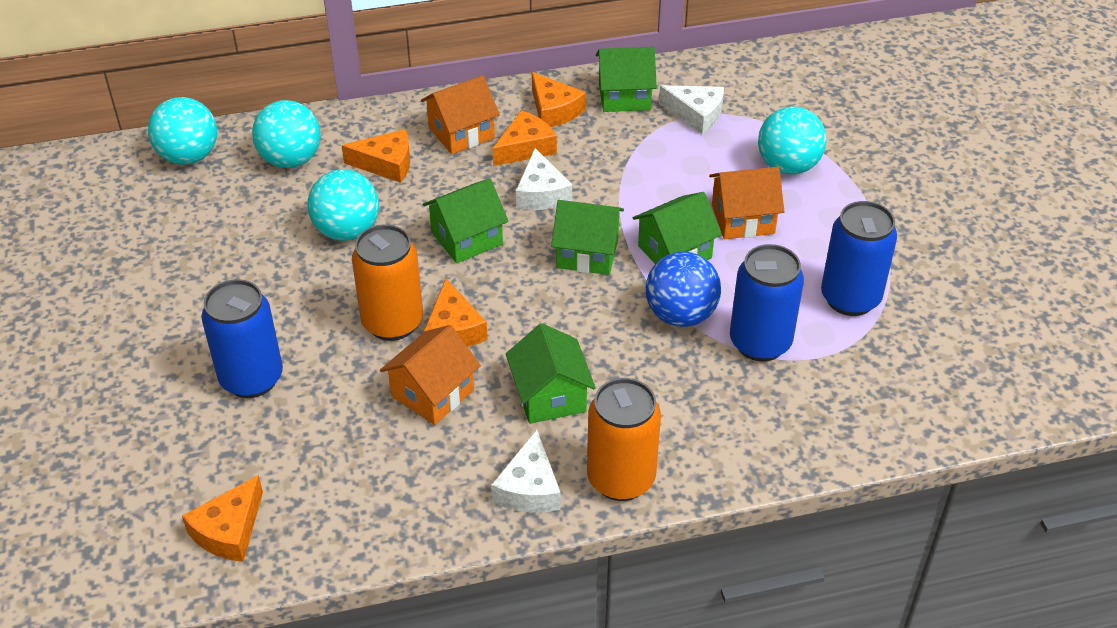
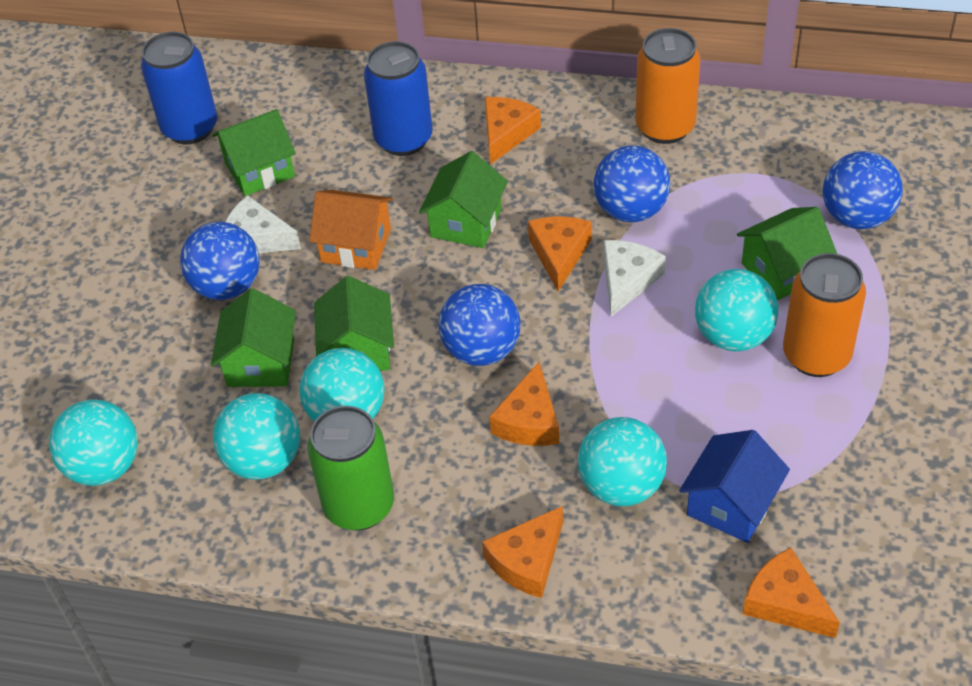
blue ball: [646,252,721,327] = 1 -> [180,222,260,300] [439,284,520,366] [594,145,670,222] [823,151,903,229] = 4
blue can: [202,279,283,398] [730,244,804,362] [821,201,897,316] = 3 -> [141,32,217,144] [364,41,433,156] = 2
blue house: none = 0 -> [679,430,790,543] = 1
green can: none = 0 -> [307,406,394,531] = 1
orange house: [380,325,481,425] [421,75,500,154] [709,167,784,239] = 3 -> [309,190,393,270] = 1
turquoise ball: [148,97,217,165] [252,100,321,168] [307,169,379,241] [758,107,827,175] = 4 -> [49,400,138,486] [213,393,300,480] [300,348,385,422] [578,417,667,506] [695,269,778,351] = 5
white cheese: [491,429,561,513] [516,148,572,210] [659,85,724,134] = 3 -> [225,196,301,253] [604,240,666,317] = 2

